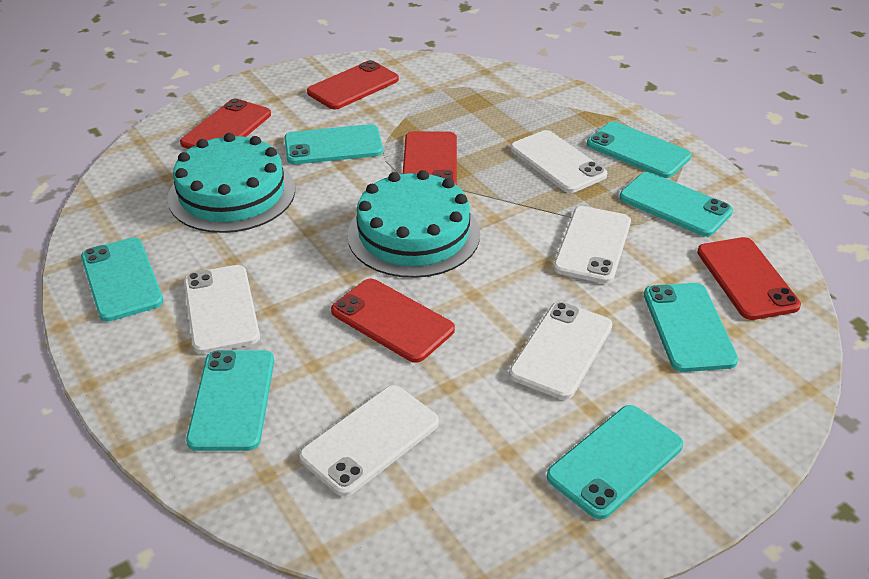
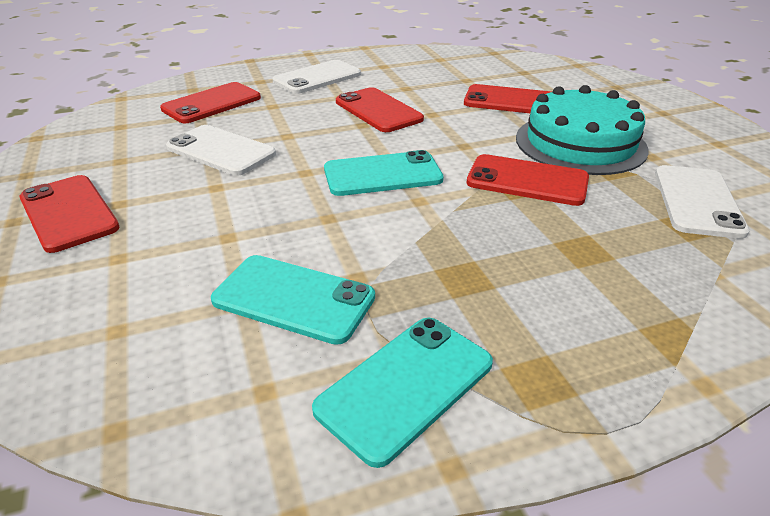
turquoise cake: [168,133,295,233] [347,170,480,278] = 2 -> [516,85,649,175] = 1
turquoise phone: [81,237,164,322] [186,350,274,451] [284,124,383,164] [547,405,683,519] [587,122,691,178] [619,172,733,237] [644,283,738,372] = 7 -> [211,255,375,345] [312,318,493,468] [324,150,444,196] = 3
white phone: [184,265,260,354] [299,385,439,497] [509,302,612,400] [510,130,607,193] [554,206,631,284] = 5 -> [166,125,276,176] [272,60,361,94] [655,165,750,239] = 3

